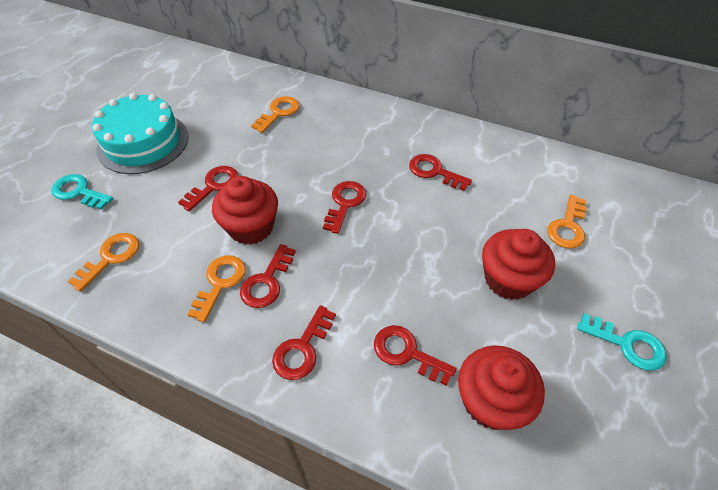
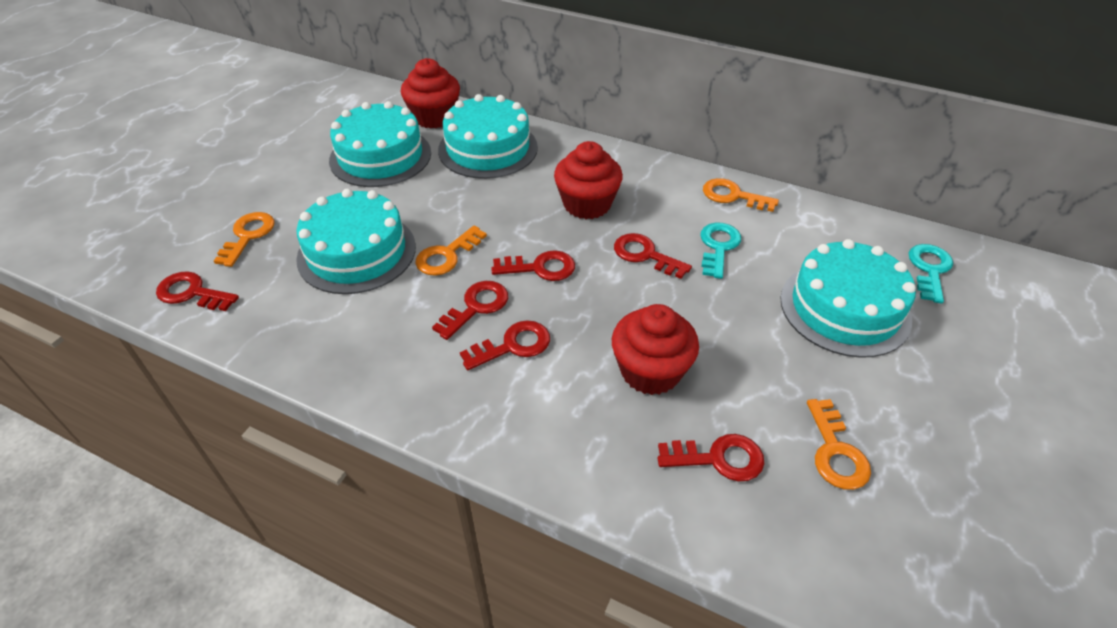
turquoise cake: [92,93,189,174] = 1 -> [296,189,416,294] [329,101,431,187] [438,94,538,179] [780,239,916,358] = 4

